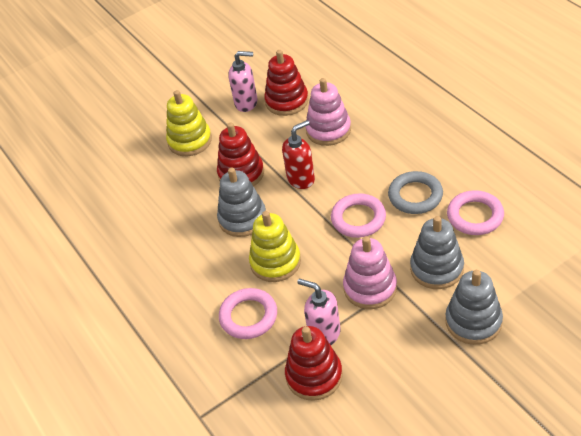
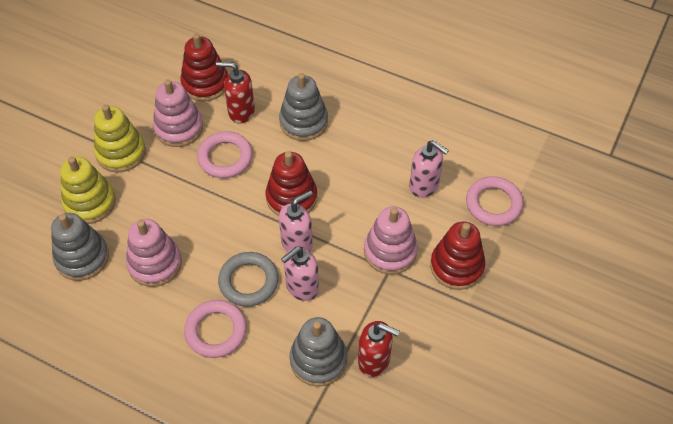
pink soap dispenser: [228,51,257,112] [297,279,340,345] = 2 -> [279,191,313,252] [281,247,319,301] [409,140,449,198] = 3
pink stacking toy: [305,78,351,146] [343,236,397,309] = 2 -> [126,219,182,287] [153,79,203,147] [364,207,418,275] = 3
red soap dispenser: [282,120,315,189] = 1 -> [216,62,255,123] [358,321,400,377] = 2

